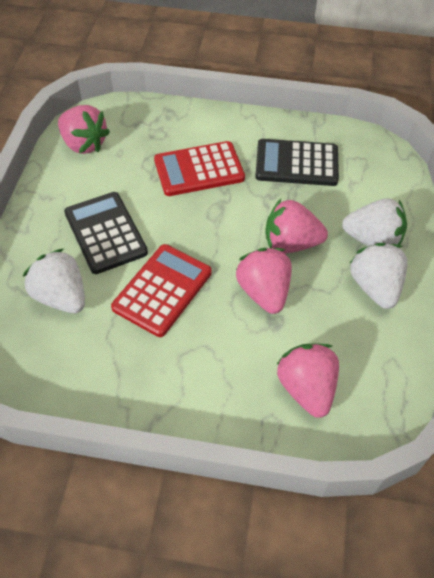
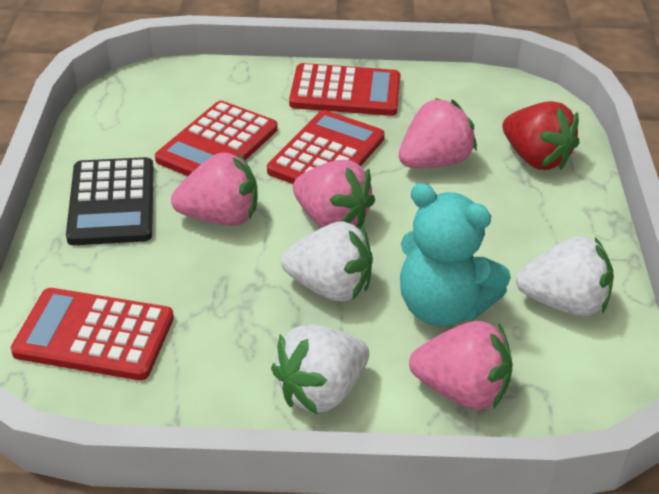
black calculator: [64,192,148,274] [255,139,339,186] = 2 -> [66,157,154,245] = 1
red calculator: [111,244,212,337] [154,141,245,196] = 2 -> [11,288,174,380] [155,101,278,176] [267,110,385,184] [289,63,401,116] = 4
red strawberry: none = 0 -> [502,101,579,170] = 1
turquoise teddy bear: none = 0 -> [400,183,511,326] = 1

